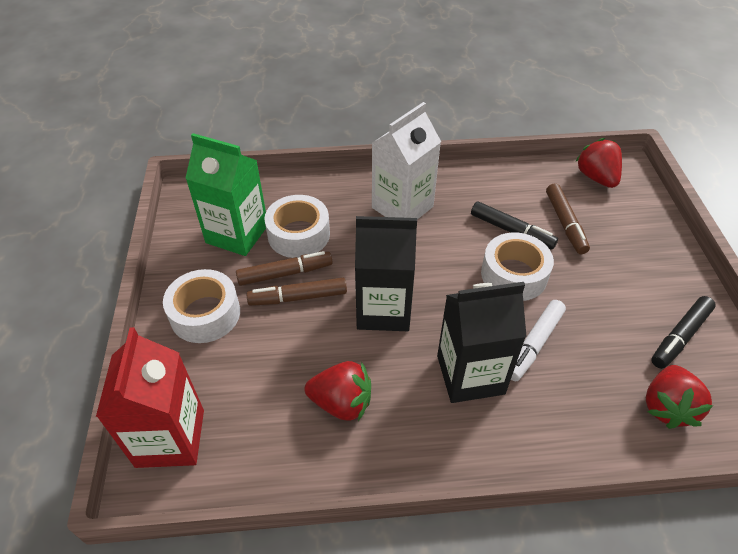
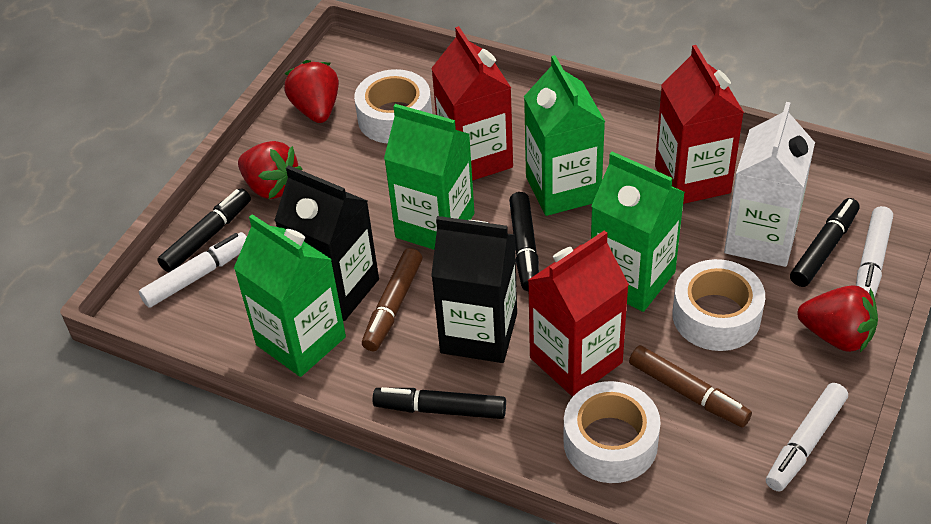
black marker: [471,201,558,250] [651,296,716,369] = 2 -> [157,188,251,273] [372,387,506,419] [509,192,539,291] [790,198,860,287] = 4
brown marker: [236,251,333,286] [247,278,347,306] [546,183,590,254] = 3 -> [362,248,422,351] [629,345,752,427] = 2
green carton: [185,133,266,256] = 1 -> [234,214,346,377] [384,104,474,250] [524,55,605,216] [591,152,685,312] = 4
red carton: [96,327,204,468] = 1 -> [431,26,513,181] [528,230,629,397] [655,45,744,204] = 3
white marker: [511,300,566,381] = 1 -> [139,232,247,308] [766,383,848,492] [856,206,893,297] = 3

